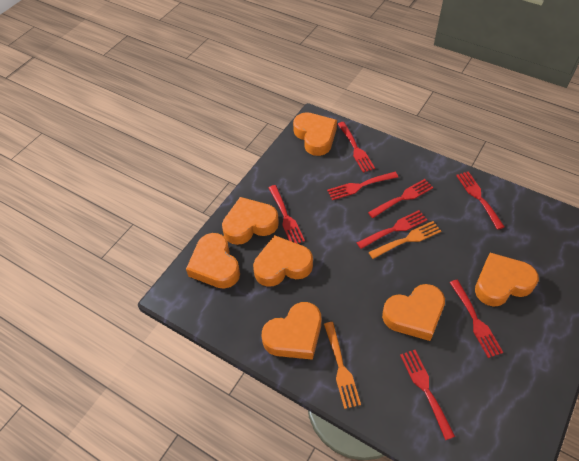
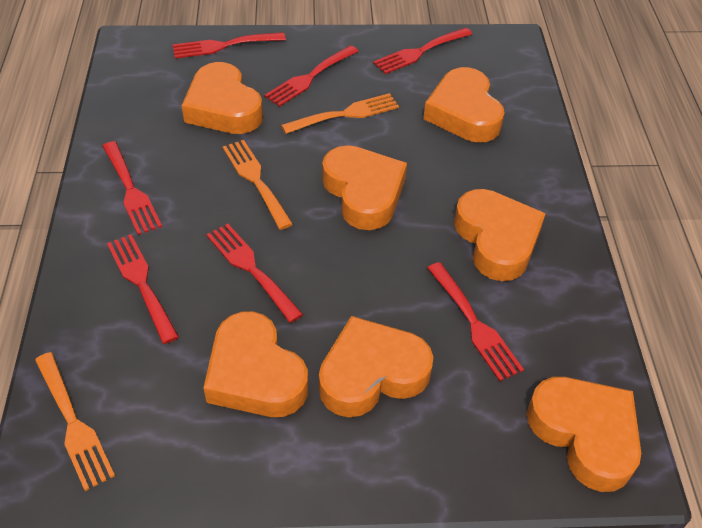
orange fork: [324,322,361,409] [368,221,441,259] = 2 -> [35,352,115,491] [223,140,293,230] [281,93,399,134] = 3
red fork: [269,185,305,243] [327,172,398,200] [338,122,375,173] [357,210,427,249] [368,179,434,218] [400,350,455,440] [449,280,503,358] [456,171,505,230] = 8 -> [103,141,162,235] [107,234,179,344] [172,32,286,59] [206,224,303,323] [264,45,359,107] [373,28,472,74] [427,262,524,381] = 7

